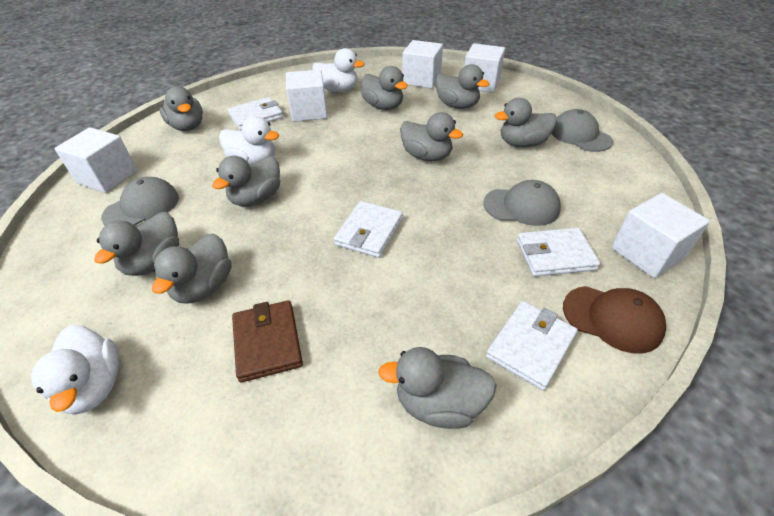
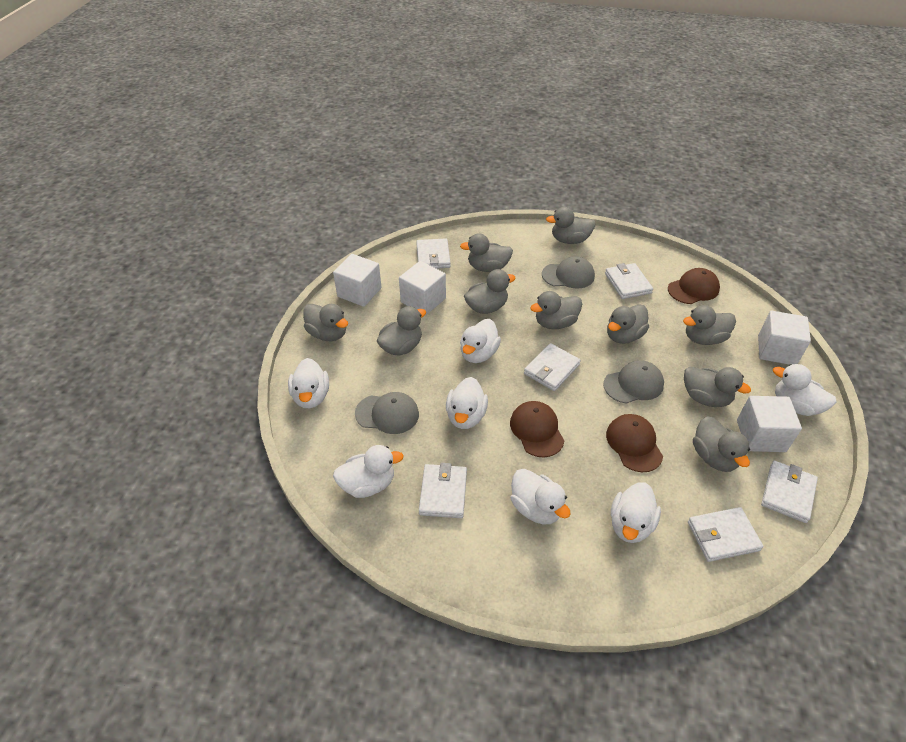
brown cap: [563,286,666,354] = 1 -> [510,401,564,458] [606,414,663,472] [668,268,720,304] = 3
brown wallet: [232,300,303,383] = 1 -> none = 0
grey duck: [94,212,179,276] [152,233,231,304] [160,86,203,131] [212,156,280,207] [361,66,408,110] [378,347,497,429] [400,112,463,161] [436,64,490,109] [495,98,557,148] = 9 -> [303,304,348,341] [377,306,426,356] [460,233,513,272] [464,269,516,314] [530,291,582,329] [546,207,596,244] [607,304,649,344] [683,305,736,345] [684,366,751,407] [693,417,750,472] = 10
white cube: [54,127,137,193] [286,69,328,122] [402,40,443,88] [464,43,505,93] [611,193,710,278] = 5 -> [333,254,382,307] [399,261,446,315] [737,396,802,452] [758,311,811,365] = 4
white duck: [31,325,119,415] [219,116,279,164] [312,48,365,92] = 3 -> [288,358,329,408] [333,445,404,498] [446,377,488,429] [460,319,501,363] [511,469,571,525] [611,482,661,543] [773,364,837,416] = 7
white wallet: [227,97,283,130] [334,201,403,258] [486,301,578,391] [517,228,600,277] = 4 -> [416,238,451,269] [419,463,467,518] [524,343,581,391] [605,263,653,299] [688,507,763,562] [761,461,818,523] = 6

